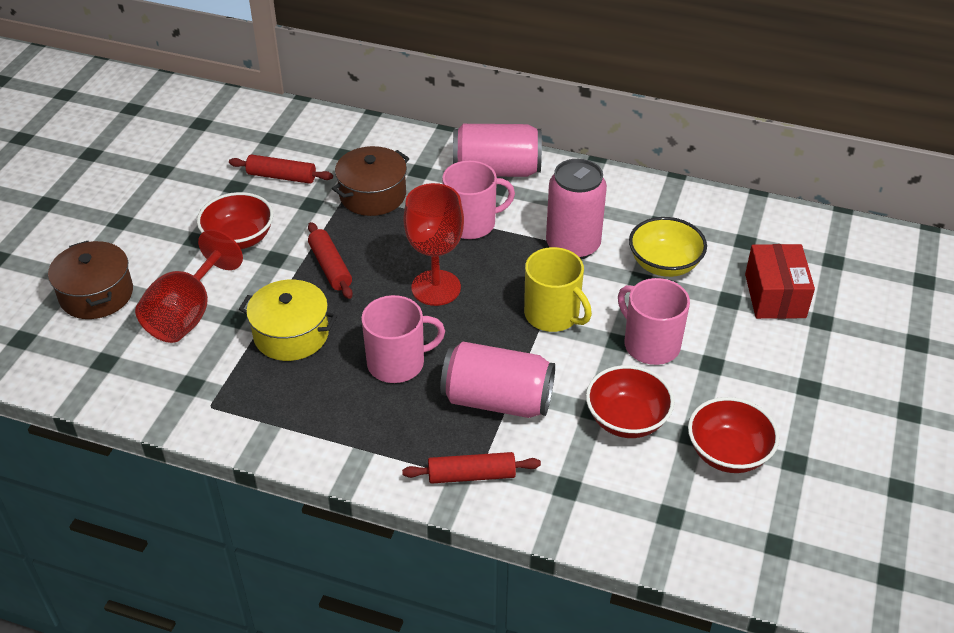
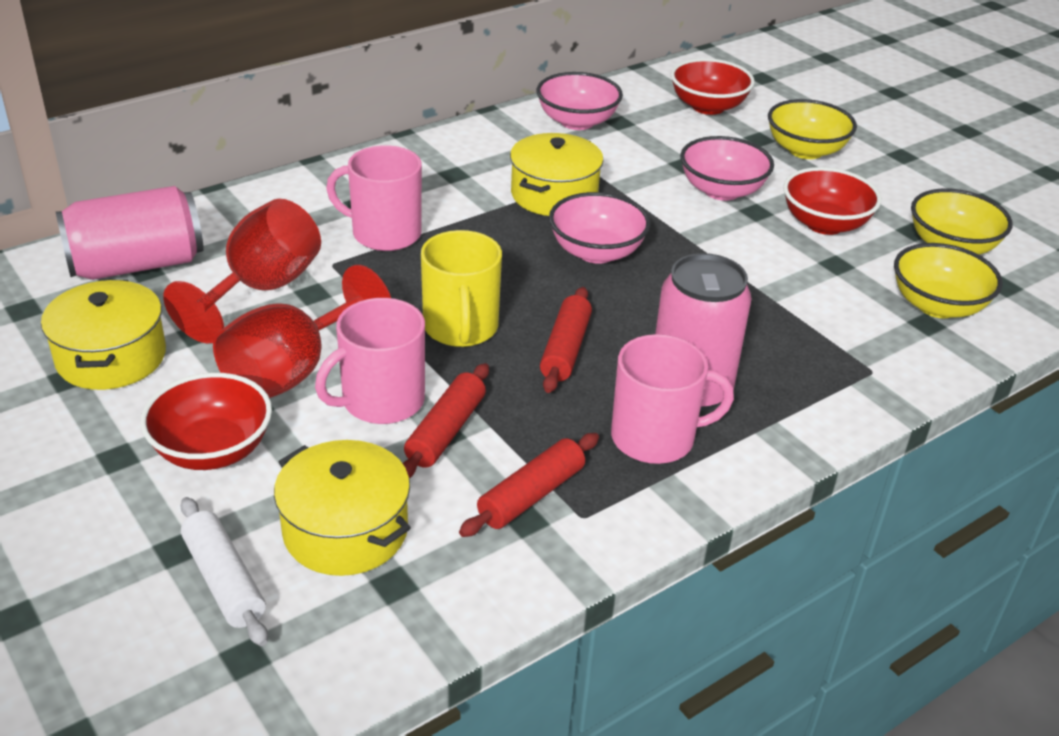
brown pot: [48,241,133,319] [332,146,410,216] = 2 -> none = 0
pink bowl: none = 0 -> [537,72,623,130] [549,192,651,264] [680,136,774,201] = 3
pink can: [440,342,555,418] [453,124,542,177] [546,159,607,259] = 3 -> [56,186,204,280] [655,253,752,412] = 2
red box: [745,244,815,319] = 1 -> none = 0
white rolling pin: none = 0 -> [180,497,268,646] = 1
yellow bowl: [629,217,707,277] = 1 -> [768,99,857,159] [894,243,1003,318] [911,189,1013,255] = 3
yellow pot: [239,280,337,361] = 1 -> [41,280,166,390] [274,440,411,576] [510,133,603,216] = 3

